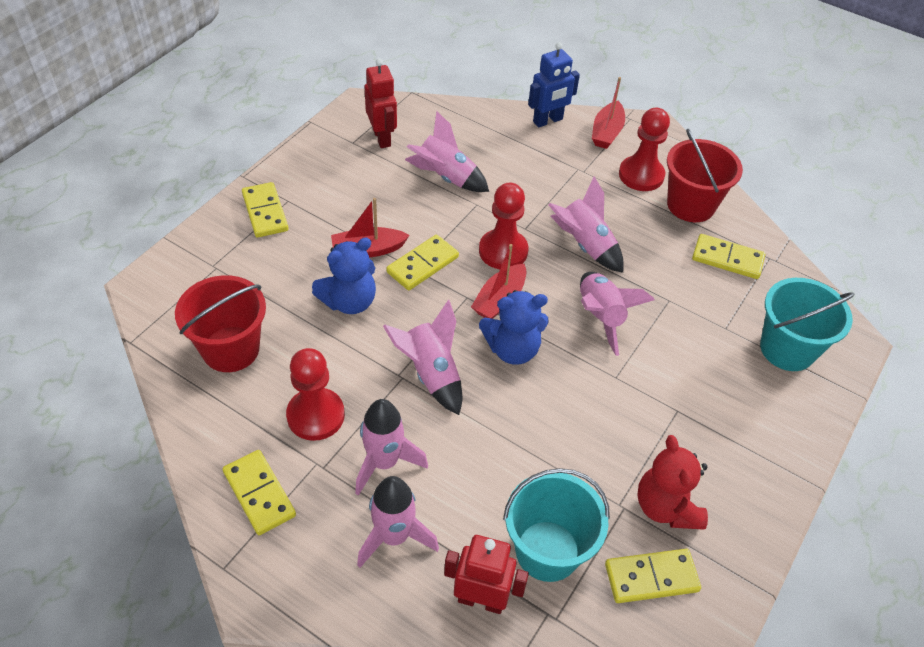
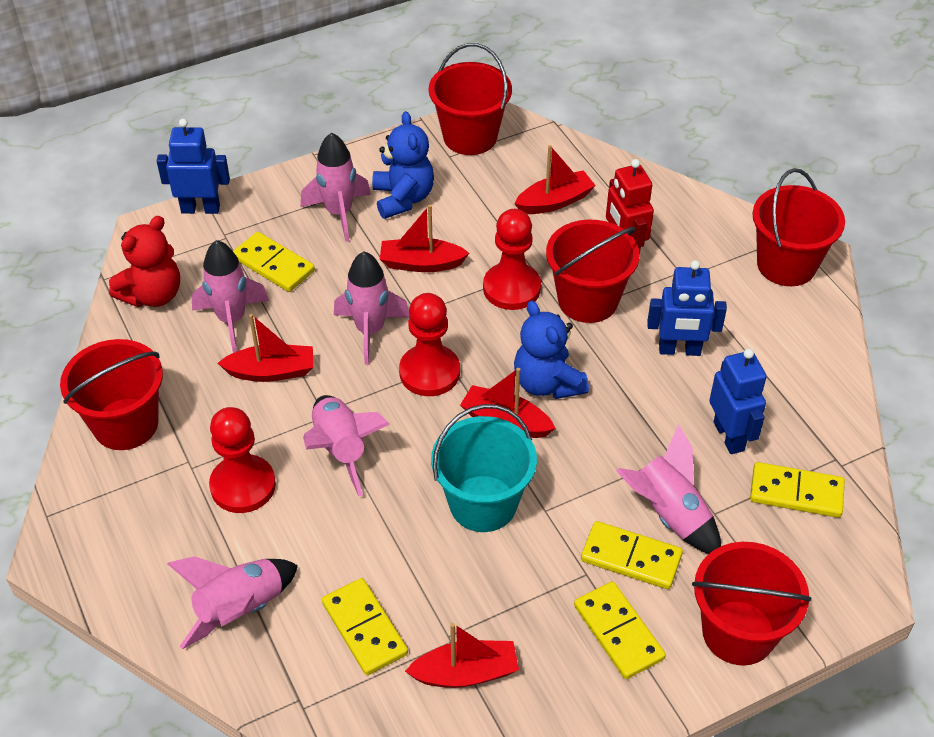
blue robot: [528,42,580,128] = 1 -> [157,119,230,214] [647,260,727,356] [709,349,767,454] = 3
red boat: [331,198,410,257] [471,244,527,319] [592,77,625,149] = 3 -> [218,314,313,382] [380,205,469,272] [405,623,519,688] [460,368,555,438] [514,145,596,214] = 5
red bucket: [175,275,266,372] [667,129,743,222] = 2 -> [60,339,163,450] [429,43,512,155] [546,219,640,323] [692,542,812,666] [752,168,845,286] = 5
red robot: [365,58,397,148] [444,535,529,614] = 2 -> [606,159,654,252] = 1
turquoise bucket: [503,468,610,582] [760,278,855,371] = 2 -> [431,404,537,532] = 1

